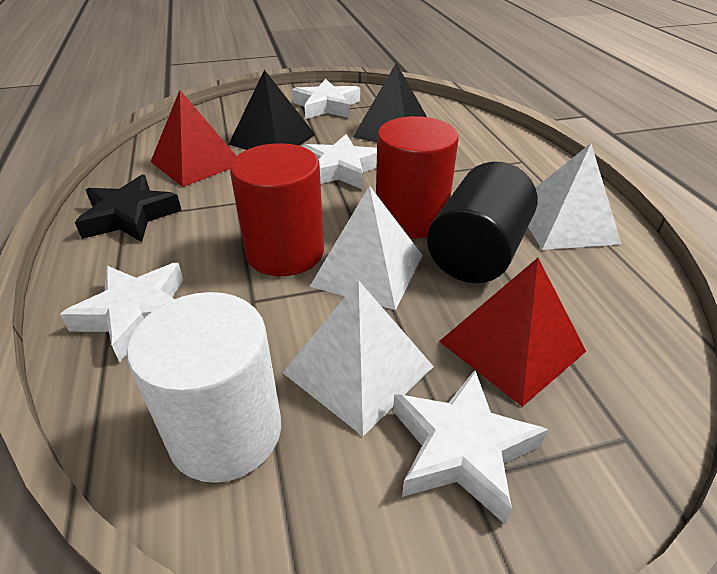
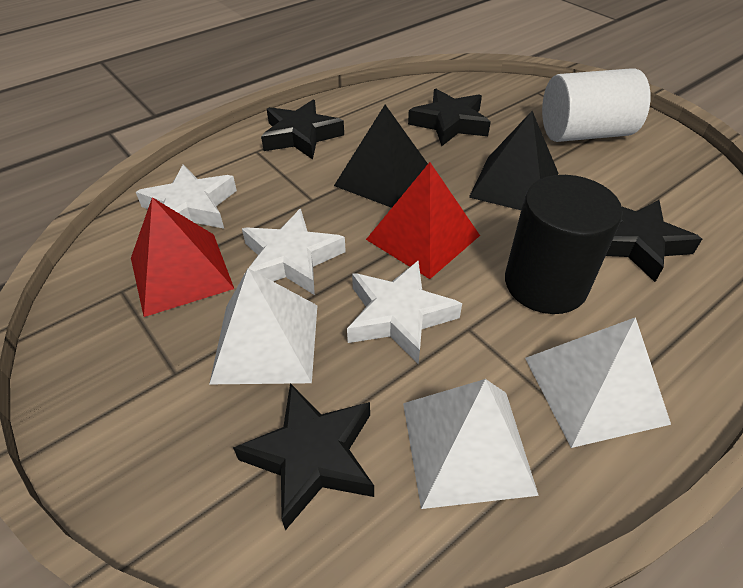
black star: [75,174,182,242] = 1 -> [233,383,374,530] [261,100,344,160] [408,89,491,146] [606,200,702,282] = 4
red cylinder: [230,143,324,276] [376,116,459,239] = 2 -> none = 0
white star: [60,263,184,362] [292,79,360,119] [302,134,377,189] [393,370,548,524] = 4 -> [136,164,237,229] [242,209,346,295] [347,261,462,364] = 3

